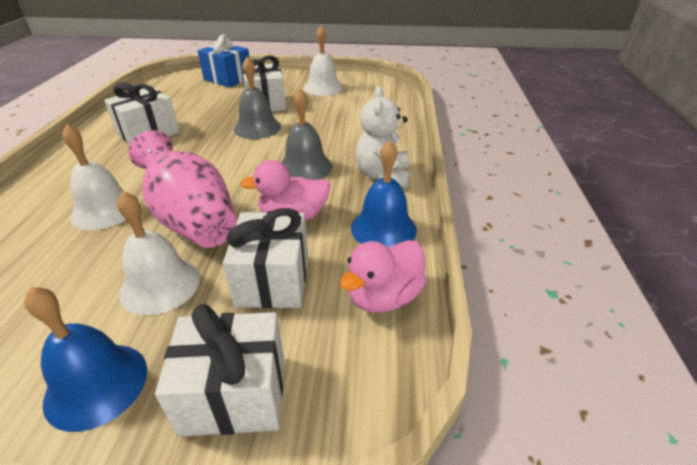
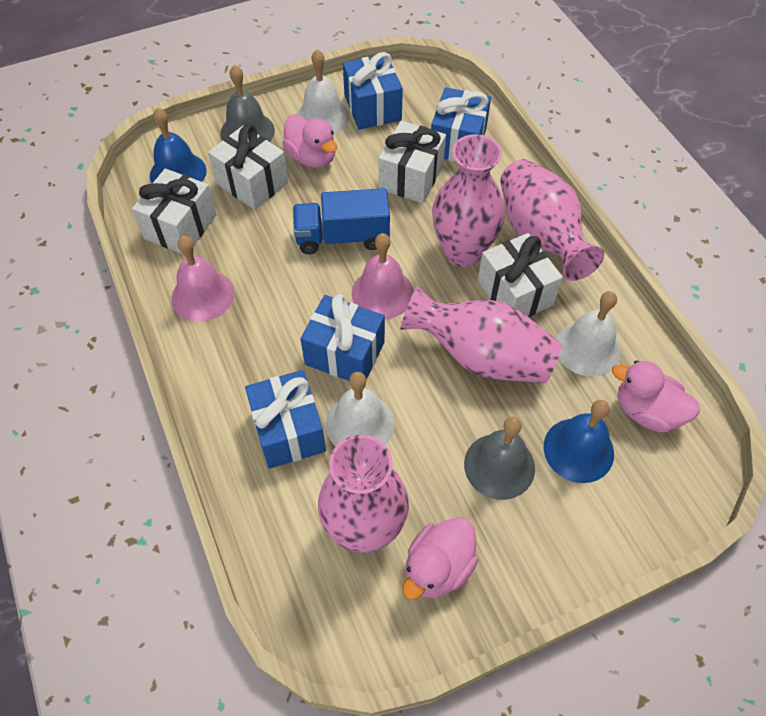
blue gift: [198,34,250,88] = 1 -> [245,370,326,469] [300,294,385,381] [343,52,403,130] [431,87,491,162] = 4
blue truck: none = 0 -> [293,188,390,254] = 1
pink bell: none = 0 -> [172,236,234,322] [352,233,414,319] = 2
pink duck: [240,160,331,221] [340,240,427,313] = 2 -> [282,114,337,168] [403,517,479,600] [612,360,700,433] = 3
pink vase: [128,130,237,248] = 1 -> [318,435,409,553] [400,285,562,383] [432,134,505,267] [500,159,604,281] = 4
white teddy bear: [355,86,411,188] = 1 -> none = 0

